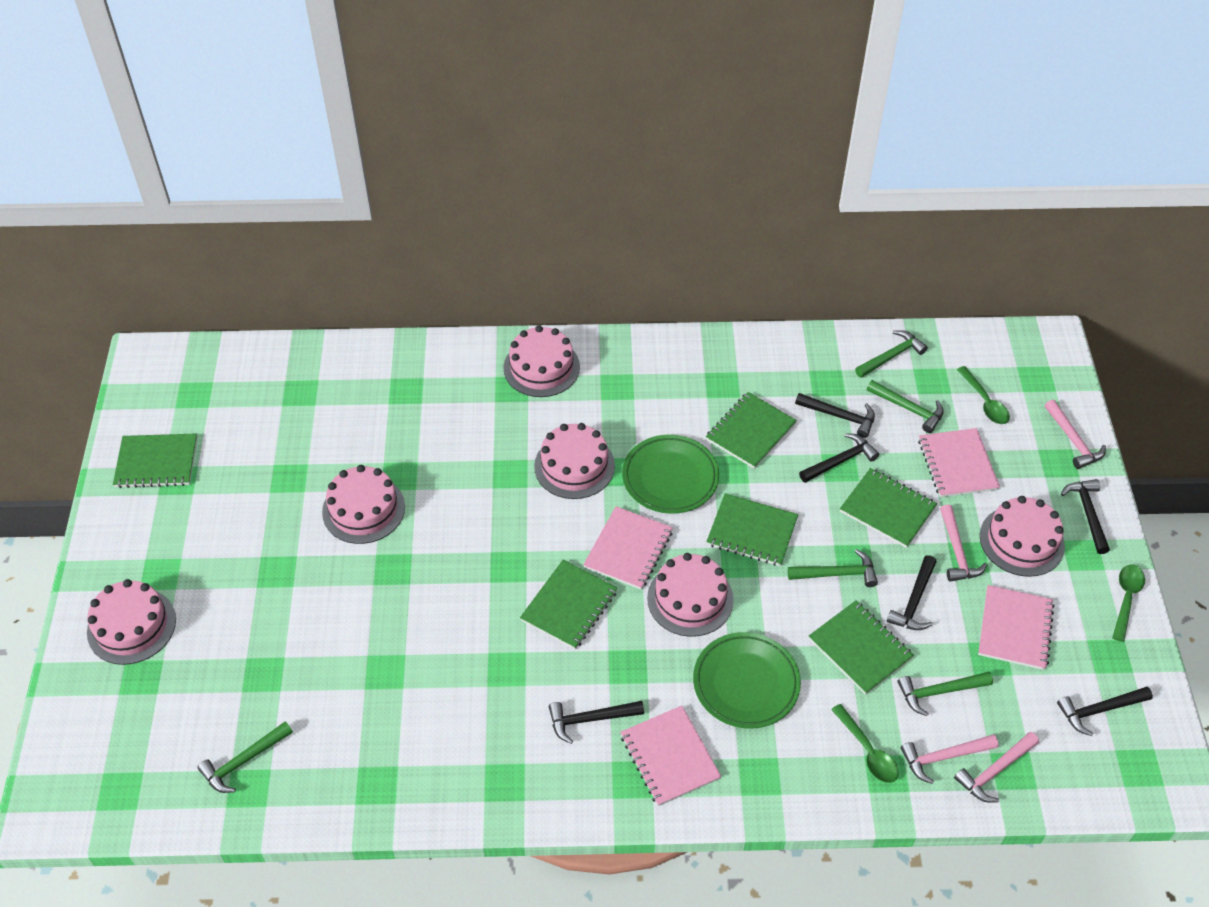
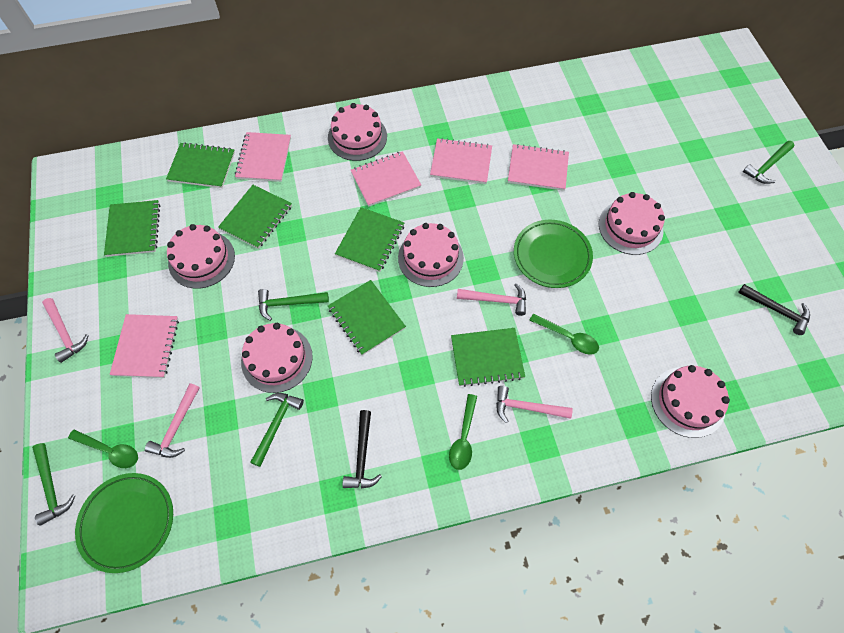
black hammer: [549,701,644,744] [795,393,875,438] [799,433,879,483] [887,555,937,630] [1057,687,1153,736] [1061,479,1110,554] = 6 -> [343,410,382,489] [738,284,810,335] = 2
green hammer: [197,721,293,793] [788,549,878,587] [855,330,928,378] [867,380,944,433] [897,672,993,716] = 5 -> [32,443,76,526] [250,393,304,467] [258,289,329,321] [743,141,794,184] = 4
pink notebook: [583,506,673,590] [620,706,721,806] [918,428,1000,497] [978,585,1054,670] = 4 -> [110,314,179,378] [235,132,291,182] [351,151,421,207] [430,138,492,184] [508,144,569,191] = 5

